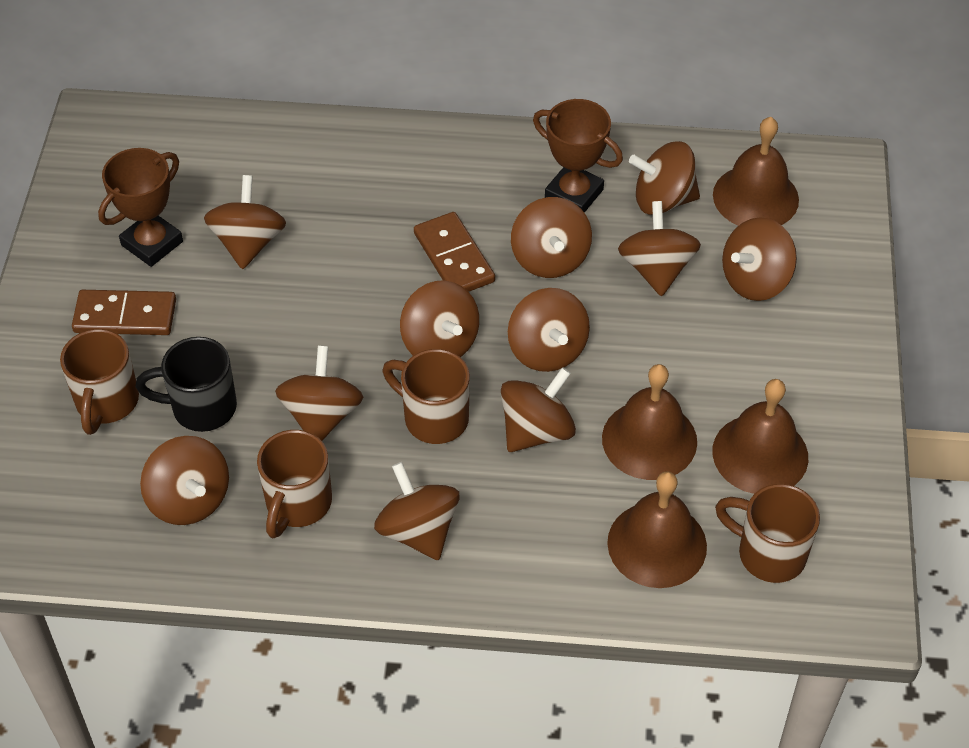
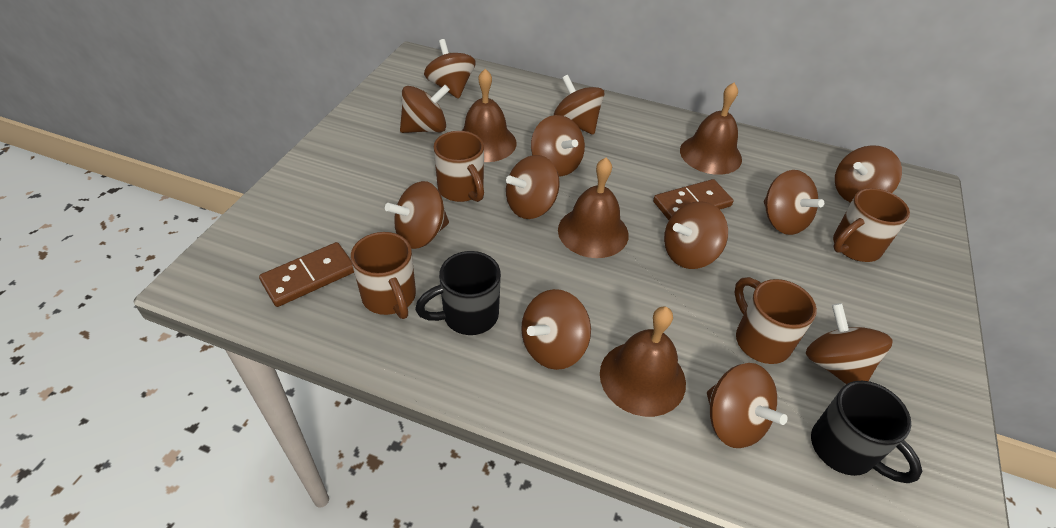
black mug: [135,337,237,432] = 1 -> [415,251,501,335] [811,381,922,483] = 2
brown spinning top: [140,436,229,525] [204,175,286,269] [275,345,363,441] [374,462,460,560] [400,280,479,357] [501,367,576,452] [508,288,590,372] [511,197,592,278] [618,201,701,296] [629,141,700,215] [722,217,797,301] = 11 -> [385,181,449,249] [400,85,450,133] [424,39,476,99] [506,155,560,219] [521,289,591,370] [531,115,585,176] [554,75,604,135] [664,201,728,269] [707,363,788,448] [764,170,824,235] [806,303,893,384] [835,145,902,203] = 12
brown trophy: [98,148,183,267] [533,99,623,213] = 2 -> none = 0

